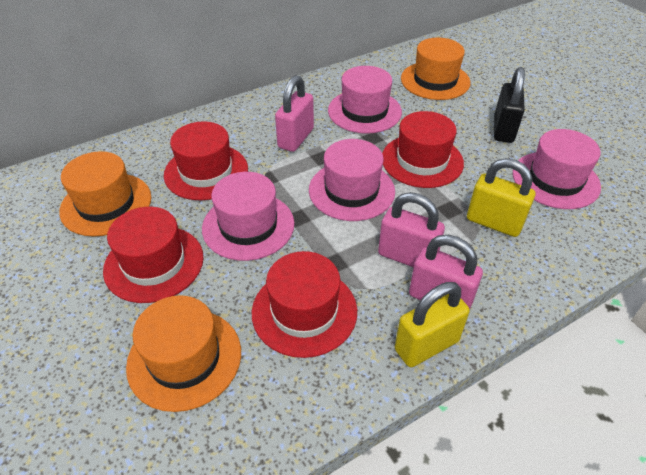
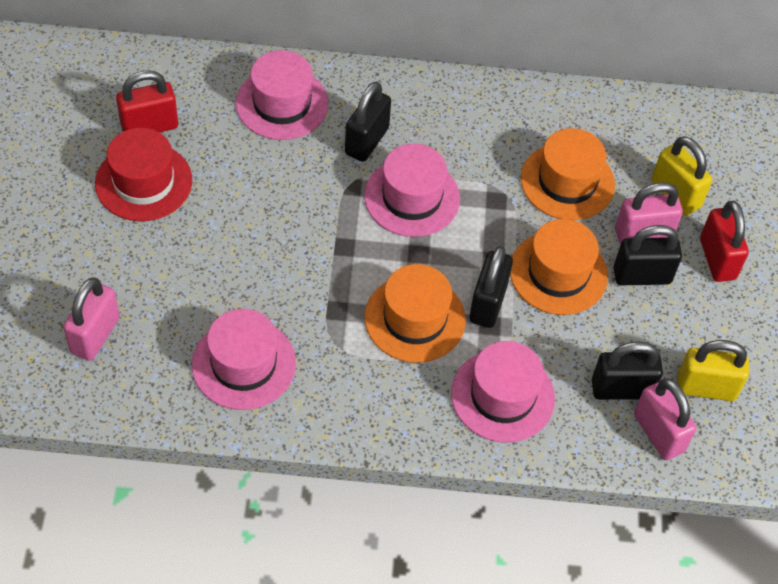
black padlock: [494,67,525,143] = 1 -> [345,82,391,162] [469,246,513,328] [592,342,663,400] [614,225,682,285] = 4
red hat: [103,207,204,303] [164,121,248,200] [252,251,357,358] [382,111,464,188] = 4 -> [95,128,192,221] = 1
red padlock: none = 0 -> [116,70,178,132] [700,201,749,282] = 2

